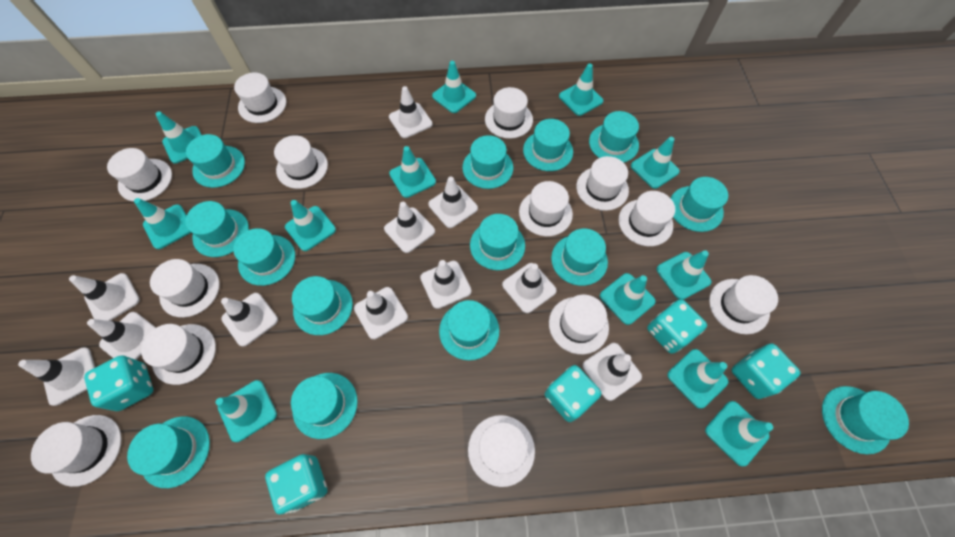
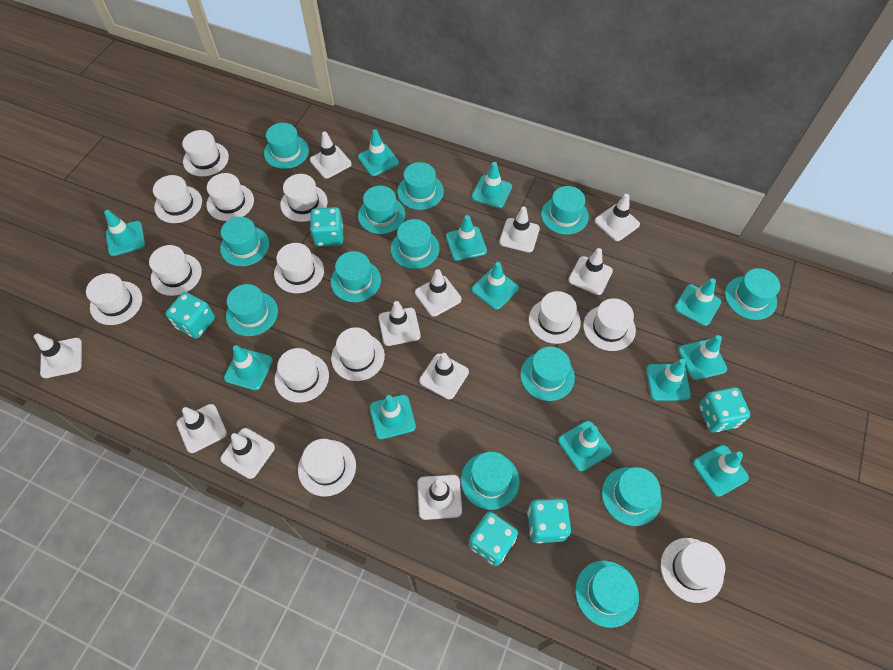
turquoise hat: [127,416,210,488] [185,201,249,257] [186,134,245,188] [233,228,295,286] [291,373,358,439] [292,276,353,335] [439,300,499,360] [462,135,513,189] [470,214,525,270] [523,119,573,171] [551,229,608,286] [589,111,639,163] [671,177,728,232] [822,386,909,454] = 14 -> [220,217,269,266] [226,284,278,336] [264,123,309,169] [331,251,381,302] [358,186,405,234] [391,219,440,269] [397,162,444,210] [461,452,519,510] [520,347,575,401] [541,186,589,235] [575,560,639,628] [602,467,662,526] [725,268,780,320] = 13

